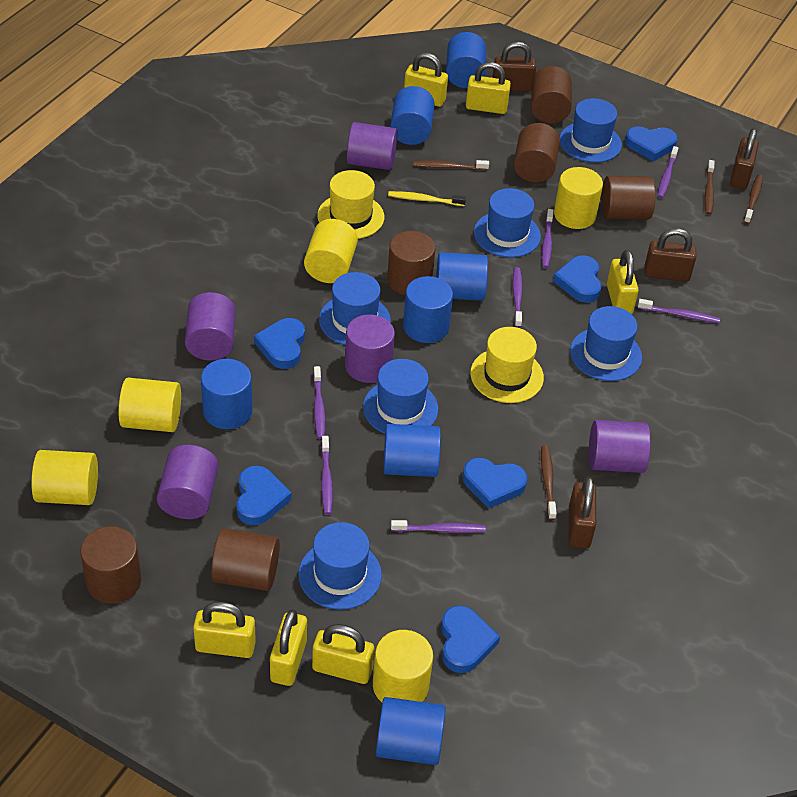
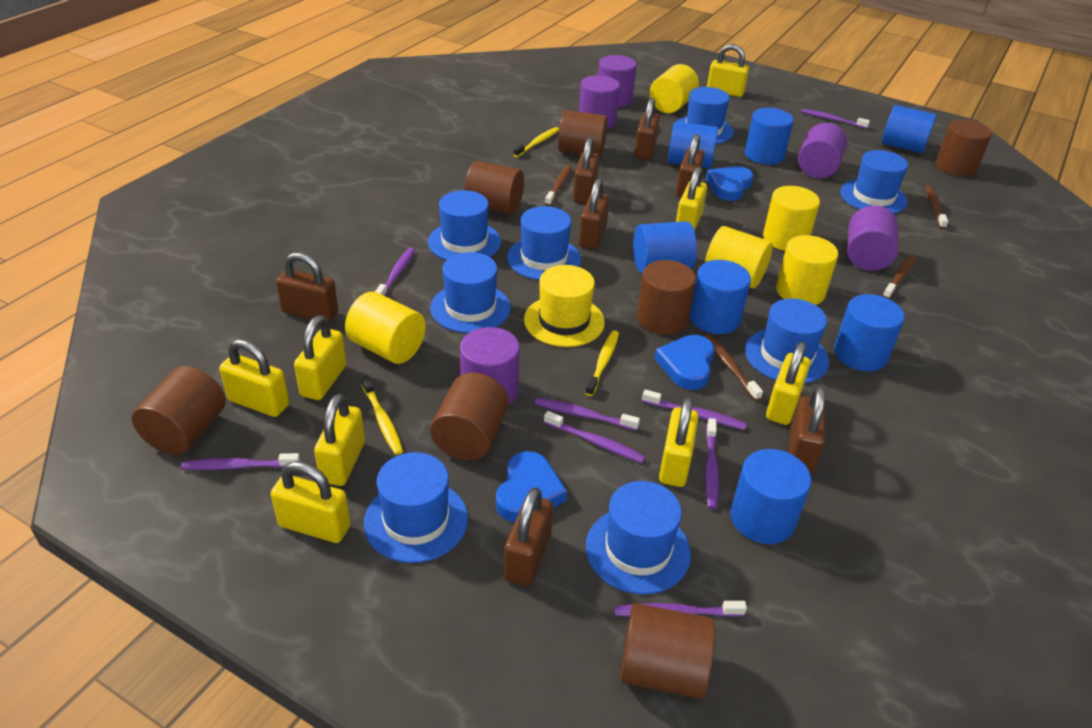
blue hat: [298,522,382,610] [319,272,391,345] [363,359,438,434] [474,188,541,258] [559,98,622,163] [570,306,642,381] = 6 -> [364,452,468,563] [428,190,501,260] [430,252,511,333] [507,206,581,280] [586,481,691,594] [677,87,734,144] [745,299,829,383] [840,150,908,214] = 8
blue heart: [236,466,292,525] [254,318,305,369] [441,606,500,673] [463,458,527,509] [553,255,602,303] [625,126,678,161] = 6 -> [496,451,567,522] [654,335,715,390] [706,166,754,201] = 3
brown cylinder: [81,526,141,604] [211,528,280,591] [387,231,435,295] [514,123,560,182] [531,66,572,123] [601,176,656,219] = 6 -> [132,366,226,455] [430,373,509,461] [465,161,524,214] [558,110,608,157] [620,603,715,699] [637,260,696,335] [936,119,992,177] = 7
brown padlock: [492,41,536,92] [568,477,596,548] [645,228,696,282] [730,128,759,189] = 4 -> [276,252,338,322] [504,487,553,586] [573,137,599,204] [579,178,610,249] [634,98,660,160] [676,134,705,198] [789,386,825,474] = 7
purple toothbrush: [313,366,325,439] [321,436,333,515] [391,520,486,533] [512,267,523,328] [542,209,554,268] [638,299,720,323] [657,146,679,198] = 7 -> [181,453,300,470] [375,248,415,296] [535,398,640,431] [544,411,645,463] [614,601,747,617] [642,389,746,430] [705,418,719,509] [801,109,870,129] = 8
yellow hat: [317,170,384,239] [470,327,544,403] = 2 -> [524,265,605,347] = 1
yellow padlock: [193,602,256,658] [270,610,307,686] [312,624,374,684] [404,52,448,107] [466,62,511,114] [607,250,639,314] = 6 -> [219,339,289,417] [271,461,351,543] [294,315,346,400] [314,394,365,486] [659,397,699,487] [676,167,707,231] [707,44,749,97] [766,342,810,425] = 8
yellow toothbrush: [388,191,466,206] = 1 -> [361,375,403,455] [513,127,559,157] [585,330,619,396] = 3

